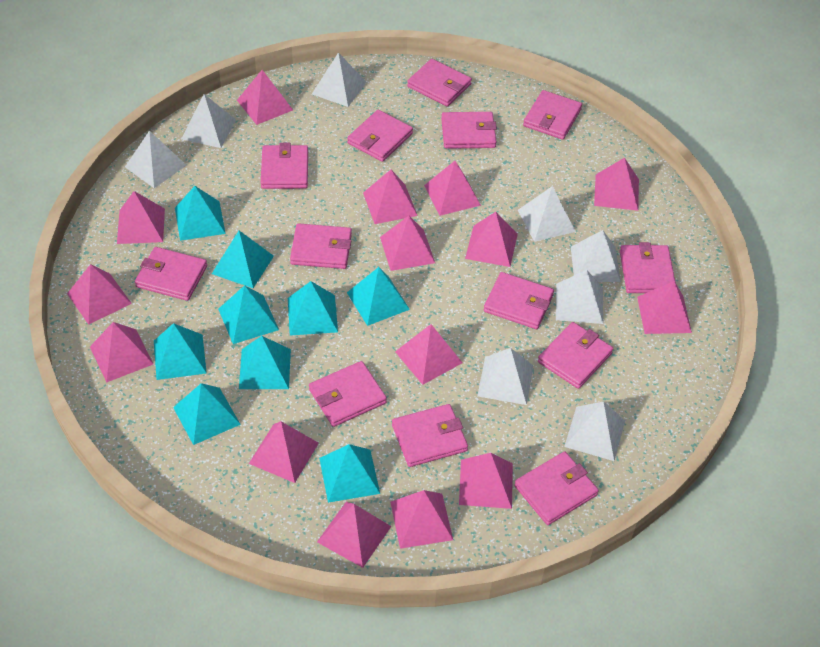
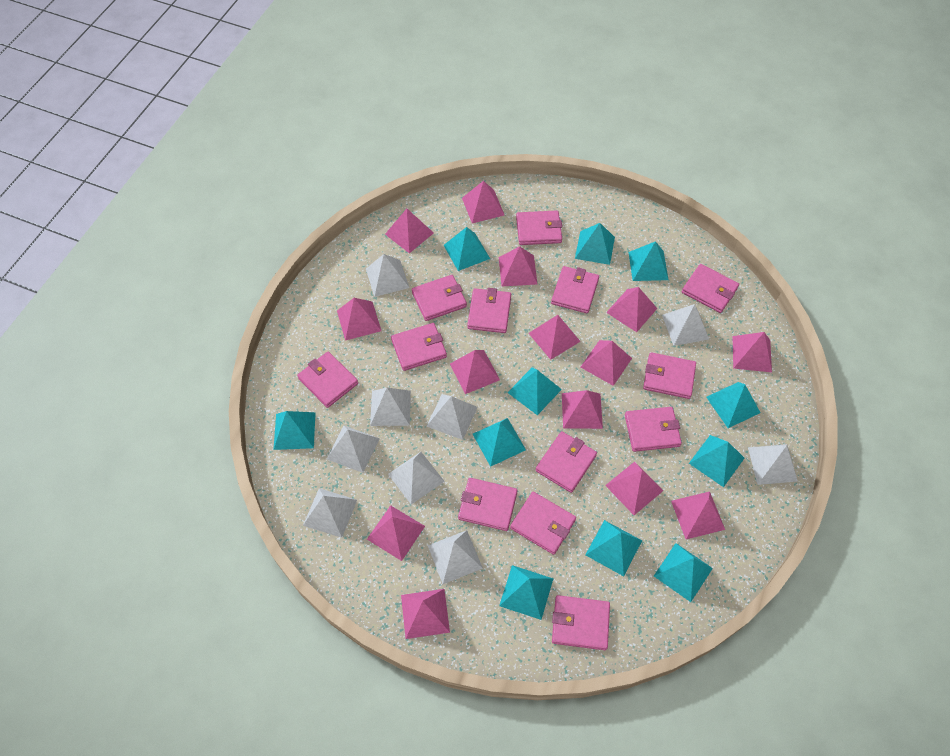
pink pyramid: [67,264,132,325] [90,322,153,383] [117,191,165,244] [237,70,293,125] [249,421,319,483] [317,502,391,568] [363,170,418,224] [380,216,435,271] [390,490,453,549] [395,324,463,385] [424,161,481,216] [459,453,513,509] [465,212,518,267] [594,158,639,211] [637,281,692,334] = 15 -> [337,298,381,341] [367,505,425,561] [385,209,434,253] [401,589,450,639] [450,350,500,394] [462,181,504,223] [499,246,537,286] [529,315,581,360] [562,390,603,429] [581,340,632,386] [605,462,663,515] [606,287,657,332] [671,491,725,539] [732,332,772,372] = 14
turquoise pyramid: [154,323,207,380] [173,383,241,445] [175,186,226,241] [212,231,274,288] [218,285,279,344] [239,336,291,389] [288,281,338,335] [319,444,380,503] [347,267,410,326] = 9 -> [273,411,316,450] [444,227,490,271] [473,418,526,467] [499,565,553,620] [507,368,562,415] [575,223,615,265] [586,520,642,576] [628,241,668,281] [654,543,713,602] [689,435,744,487] [706,382,761,428] = 11
white pyramid: [125,131,187,188] [181,94,236,148] [312,52,366,107] [477,348,533,405] [518,186,576,242] [556,270,603,324] [564,402,625,461] [571,230,621,282] = 8 -> [303,488,357,538] [327,426,380,473] [366,254,409,297] [370,388,411,426] [388,452,445,505] [427,394,478,440] [428,530,483,584] [662,304,709,346] [748,444,798,485] = 9

